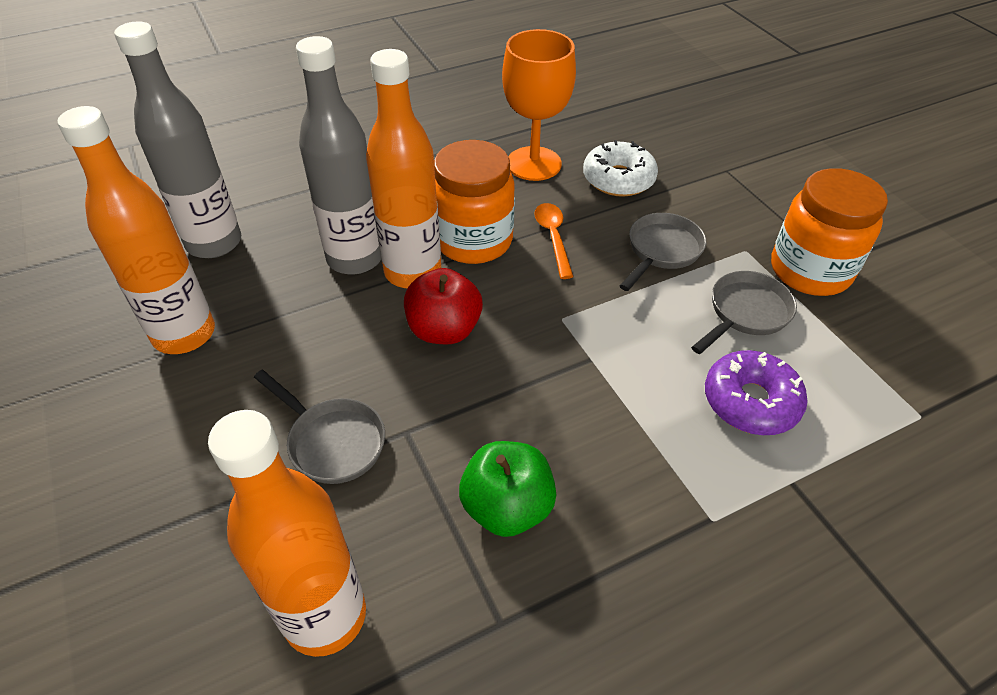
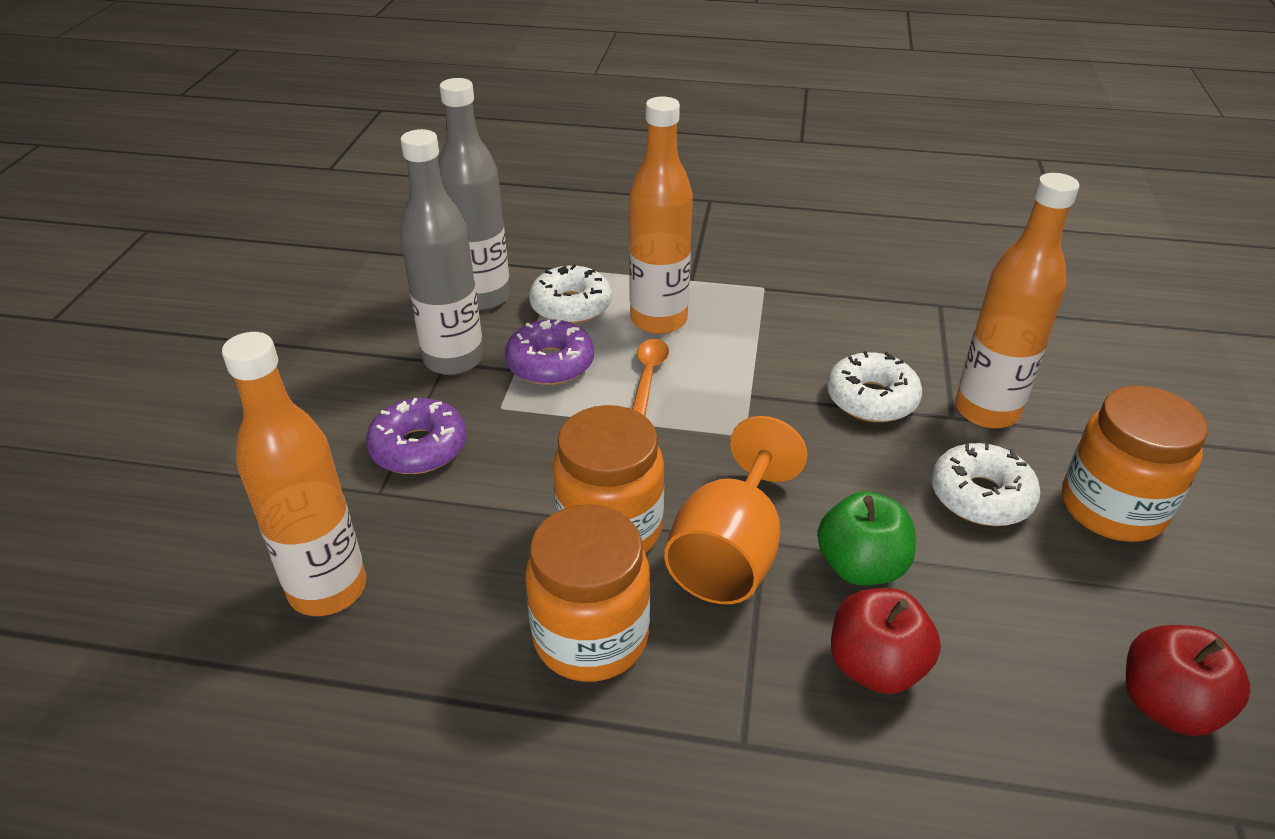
grey pan: [254,370,385,484] [620,213,706,291] [691,271,797,354] = 3 -> none = 0
orange jar: [434,140,515,264] [771,168,888,296] = 2 -> [525,504,650,682] [553,405,665,554] [1062,385,1208,542] = 3
purple donut: [705,350,808,435] = 1 -> [366,398,467,474] [505,319,594,385] = 2
red apple: [404,268,483,344] = 1 -> [831,588,941,694] [1126,625,1250,736] = 2
white donut: [583,140,658,197] = 1 -> [529,265,612,324] [827,351,922,422] [931,442,1041,526] = 3

